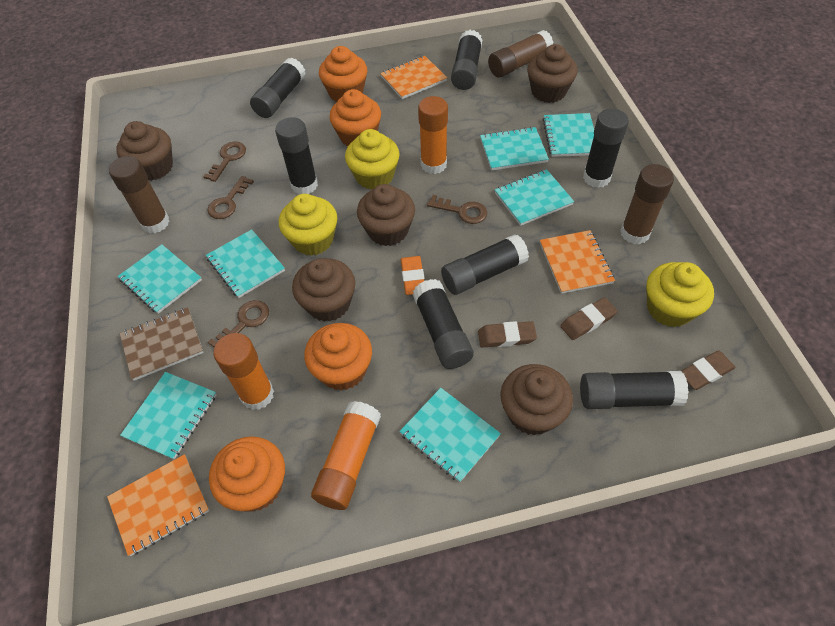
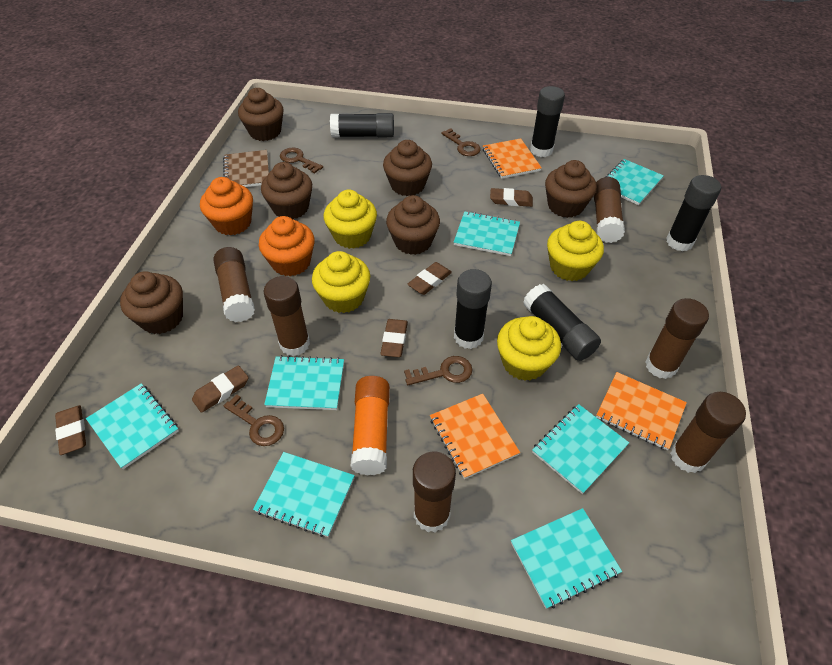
black glue stick: [250,58,306,118] [275,117,318,194] [413,279,474,369] [441,234,529,295] [451,30,483,90] [580,371,689,409] [583,109,629,188] = 7 -> [330,113,394,137] [454,269,492,349] [523,284,601,361] [530,86,565,157] [666,175,721,251] = 5
brown cupcake: [116,121,173,181] [292,258,355,322] [357,184,415,246] [500,364,573,435] [527,44,578,103] = 5 -> [120,271,183,334] [238,88,283,141] [261,162,312,219] [383,140,432,196] [386,195,440,255] [545,160,597,218] = 6
brown eraser: [478,321,537,348] [560,298,617,340] [682,350,735,390] = 3 -> [55,405,86,455] [192,365,248,413] [380,319,408,357] [408,262,452,295] [490,188,533,207] = 5
brown glue stick: [109,156,170,233] [488,30,554,77] [620,164,674,244] = 3 -> [213,247,255,322] [263,276,310,356] [413,452,456,532] [594,177,625,243] [645,298,709,379] [670,392,746,473] = 6
orange cupcake: [209,436,285,511] [304,323,372,390] [319,46,367,102] [329,89,381,147] = 4 -> [200,177,253,235] [259,216,315,276] = 2
orange eraser: [401,256,425,295] = 1 -> none = 0
orange glue stick: [213,333,274,410] [311,401,381,510] [418,96,448,174] = 3 -> [351,376,390,475] = 1
yellow cupcake: [279,194,337,256] [345,129,399,190] [646,262,714,327] = 3 -> [312,251,370,313] [323,190,377,249] [497,316,561,381] [547,221,604,281] = 4

